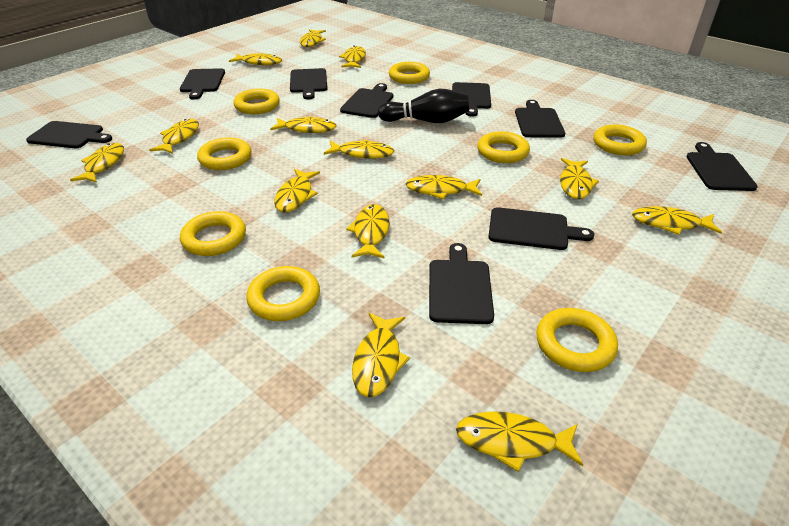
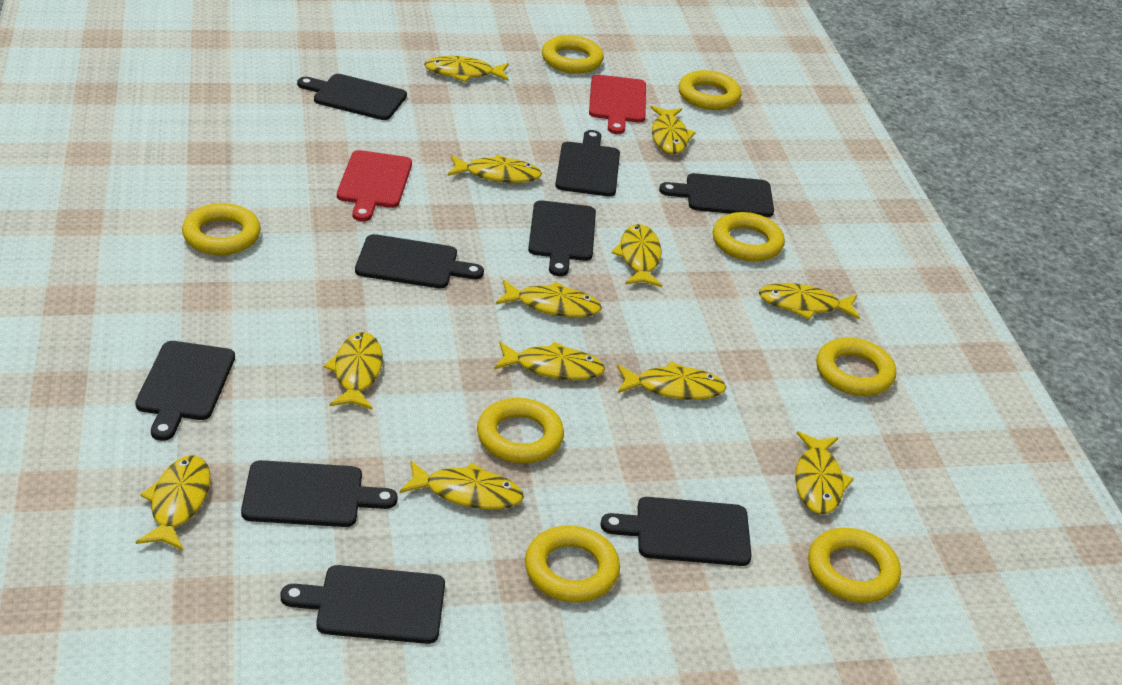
black bowling pin: [378,89,469,123] = 1 -> none = 0
red cutting board: none = 0 -> [337,150,412,221] [589,75,646,134] = 2
yellow fish: [70,143,124,183] [149,119,199,154] [229,53,282,65] [270,116,337,133] [274,169,320,212] [300,29,326,47] [324,139,394,159] [339,46,366,68] [346,204,390,258] [352,313,410,397] [406,175,482,199] [456,411,583,472] [560,158,599,199] [632,206,722,235] = 14 -> [136,455,210,550] [324,332,383,410] [400,461,524,509] [424,56,509,82] [447,155,542,183] [494,341,605,380] [496,280,602,318] [612,224,662,287] [617,361,726,400] [650,106,696,154] [759,283,860,320] [795,431,854,514] = 12

